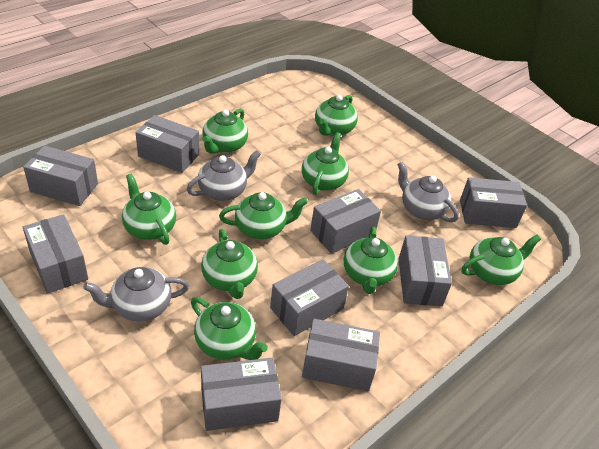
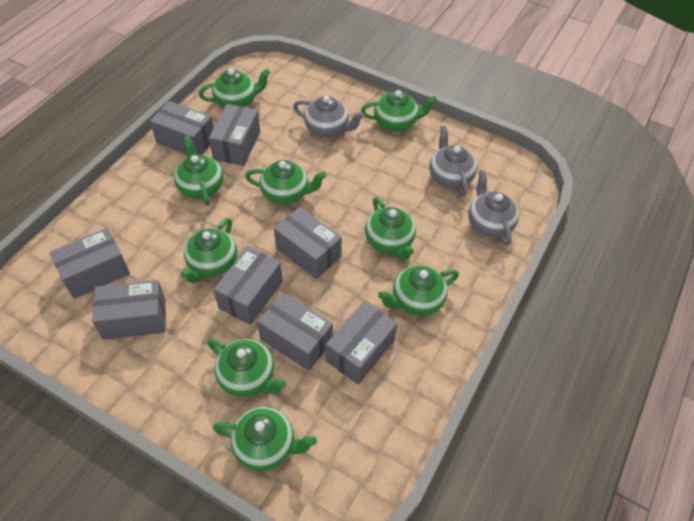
grey box: [23,146,98,206] [23,214,88,294] [135,115,199,173] [201,358,282,431] [270,259,349,336] [302,319,380,391] [310,189,381,254] [398,235,452,306] [460,177,527,228] = 9 -> [50,228,130,299] [92,280,166,340] [150,101,214,155] [209,104,260,166] [213,246,283,325] [257,293,333,371] [274,207,342,279] [326,301,398,384] = 8

